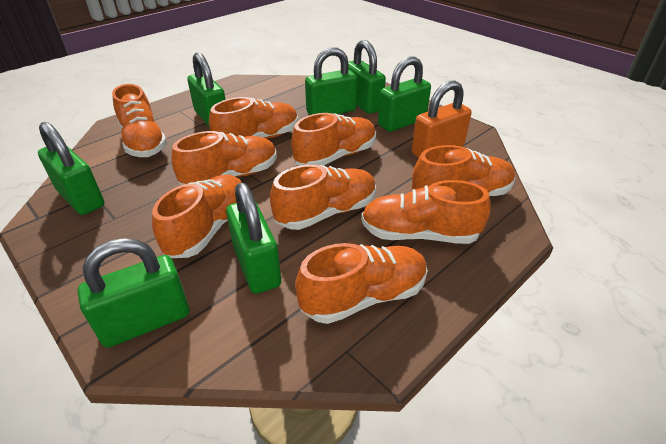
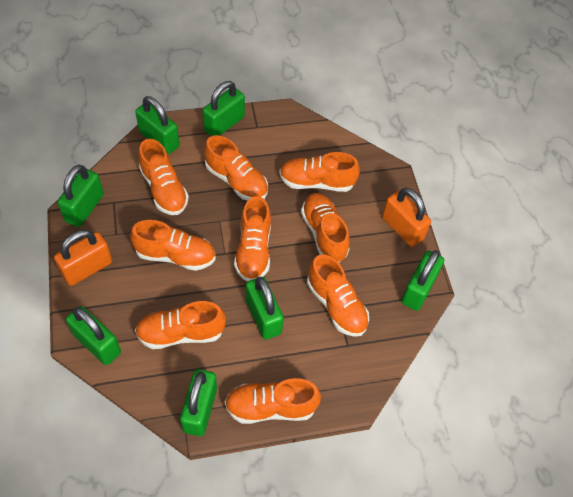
orange padlock: [412,80,472,158] = 1 -> [54,230,112,286] [382,188,431,247] = 2

